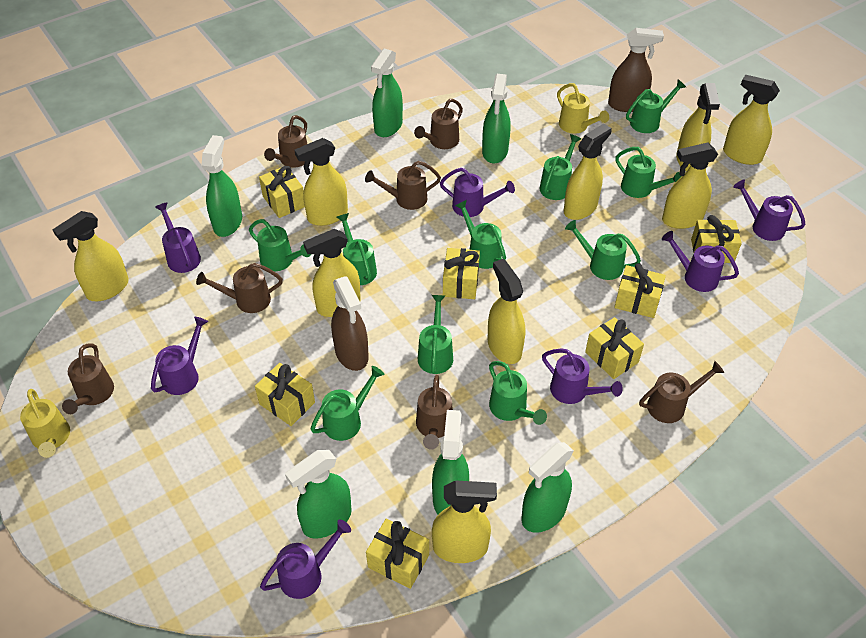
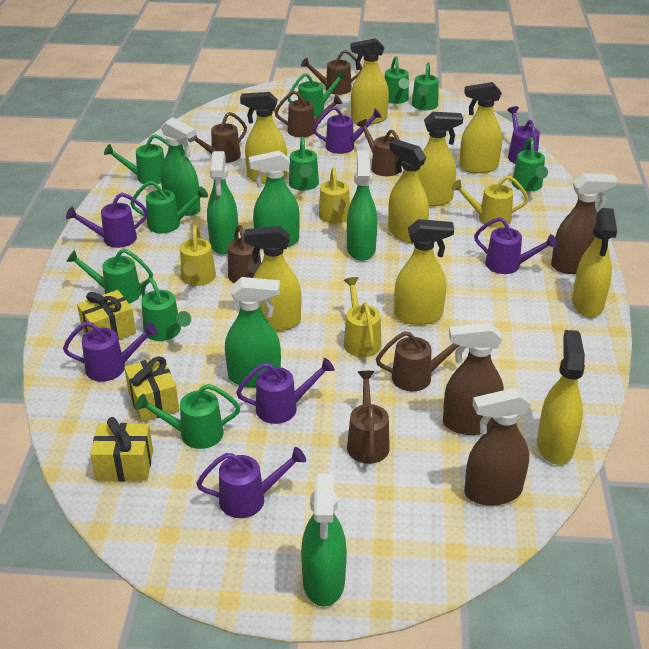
brown spray bottle: [331,276,369,371] [608,28,664,112] = 2 -> [443,323,504,435] [464,388,531,506] [551,173,618,274] = 3
yellow gift: [255,363,315,426] [259,166,305,218] [366,519,429,589] [443,248,480,299] [585,317,644,379] [614,263,666,318] [691,215,742,263] = 7 -> [77,290,136,340] [90,417,153,481] [124,356,179,423] = 3
yellow watering can: [20,389,70,458] [557,83,609,134] = 2 -> [180,225,216,286] [319,167,350,224] [344,277,381,357] [451,176,529,228] = 4

